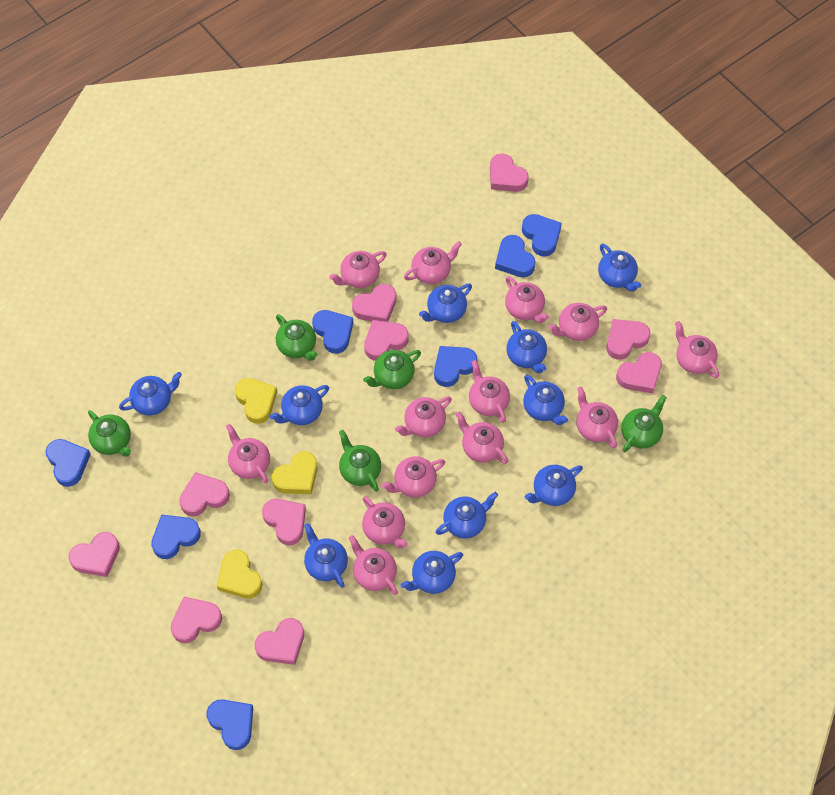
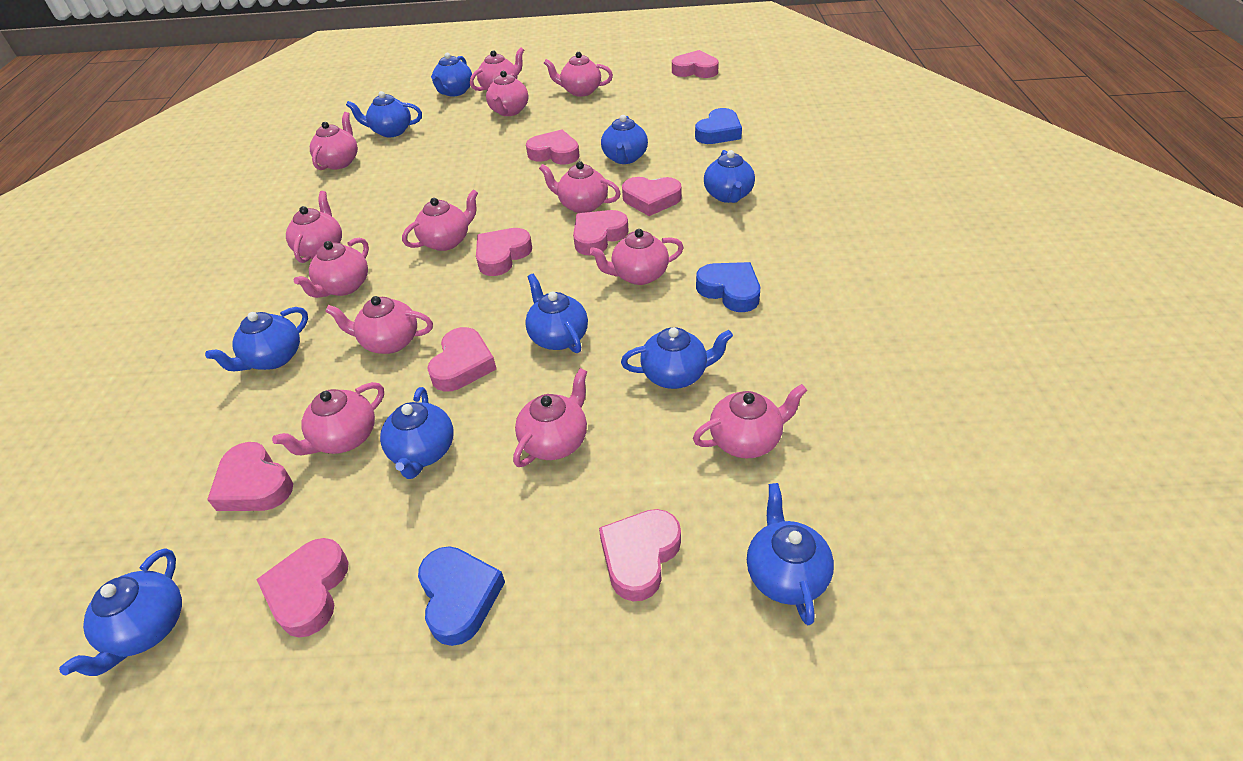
blue heart: [46,439,91,487] [151,514,201,559] [207,699,253,750] [312,310,353,354] [434,346,478,387] [495,235,536,278] [522,214,562,257] = 7 -> [418,546,505,646] [695,108,742,144] [696,262,760,312] = 3
green teapot: [88,410,131,457] [276,314,317,361] [339,430,381,492] [363,350,421,389] [621,395,667,452] = 5 -> none = 0
pink heart: [68,532,120,577] [171,597,222,643] [179,472,230,516] [255,618,304,665] [262,499,306,545] [352,284,396,322] [364,320,408,361] [490,153,529,192] [606,319,650,360] [616,352,662,394] = 10 -> [207,442,293,511] [256,538,349,638] [427,327,496,391] [476,228,532,276] [526,130,580,164] [573,210,629,255] [599,509,681,602] [622,177,682,216] [672,50,719,78] = 9
yellow heart: [217,550,262,598] [235,378,277,424] [272,451,318,494] = 3 -> none = 0

